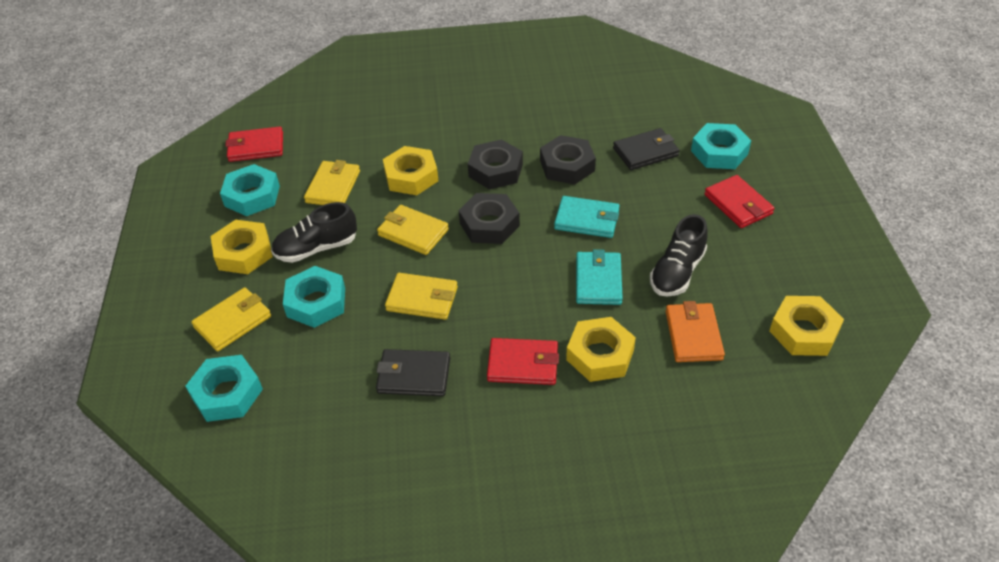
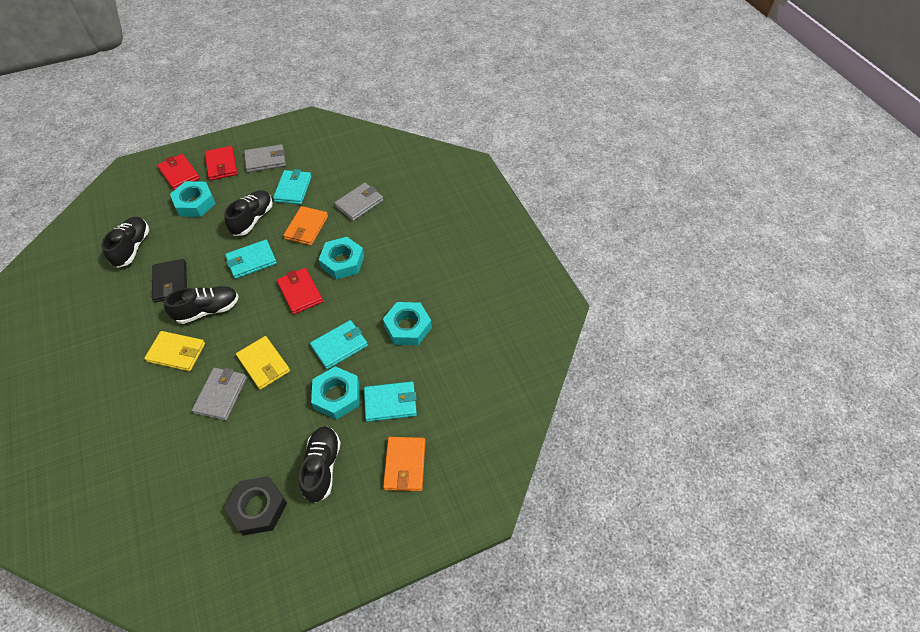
black nut: [459,193,520,244] [468,139,523,190] [540,135,596,185] = 3 -> [224,476,287,535] = 1
black shoe: [271,202,357,263] [650,214,708,297] = 2 -> [102,217,149,268] [164,286,239,324] [224,190,273,236] [299,426,341,503] = 4
black wallet: [376,349,450,396] [613,128,680,170] = 2 -> [152,259,187,302] = 1
grey wallet: none = 0 -> [192,368,247,421] [244,144,286,172] [334,183,383,221] = 3
orange wallet: [665,301,725,362] = 1 -> [283,206,328,246] [383,437,425,491] = 2
turquoise wallet: [554,196,619,238] [576,249,623,305] = 2 -> [225,240,277,279] [273,169,312,204] [310,320,368,369] [364,381,417,422] = 4
yellow nut: [211,220,273,274] [383,146,438,195] [566,317,636,382] [770,296,844,356] = 4 -> none = 0
yellow wallet: [191,287,271,351] [304,160,360,205] [377,205,449,255] [385,273,458,320] = 4 -> [144,331,205,371] [236,336,290,390] = 2

